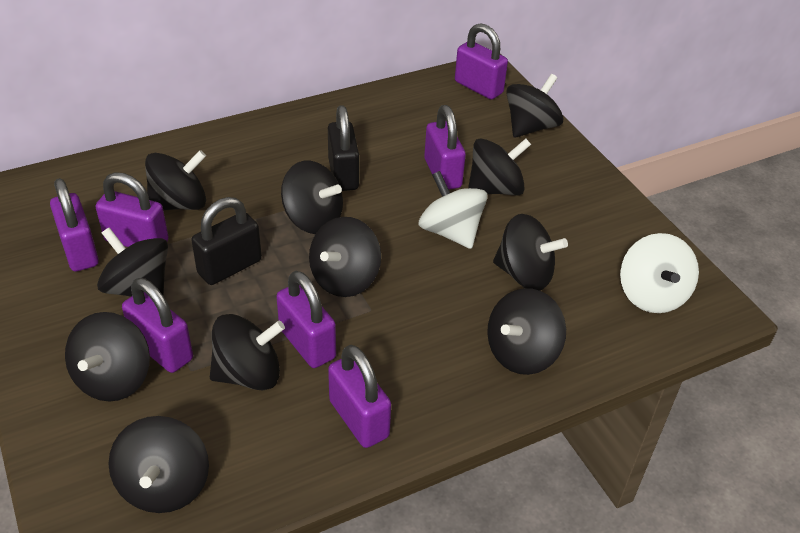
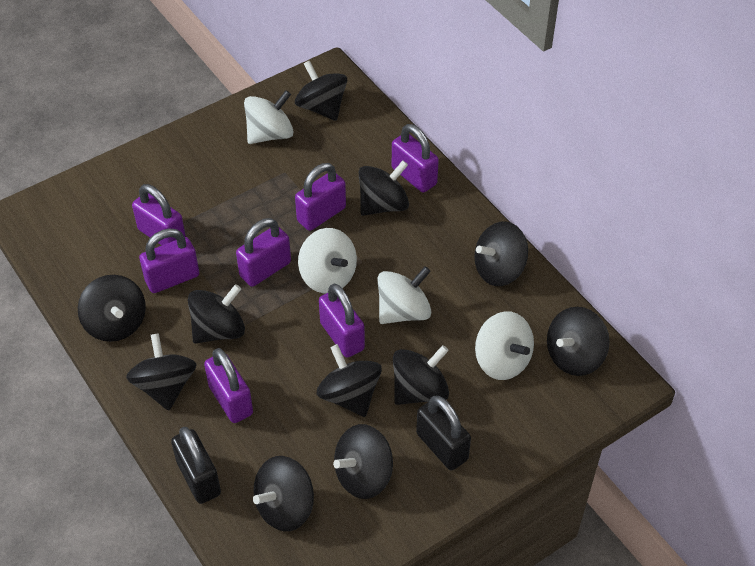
white spinning top: [419,171,488,249] [620,233,699,313] = 2 -> [244,90,294,144] [298,228,357,293] [377,266,431,324] [475,311,534,380] = 4

